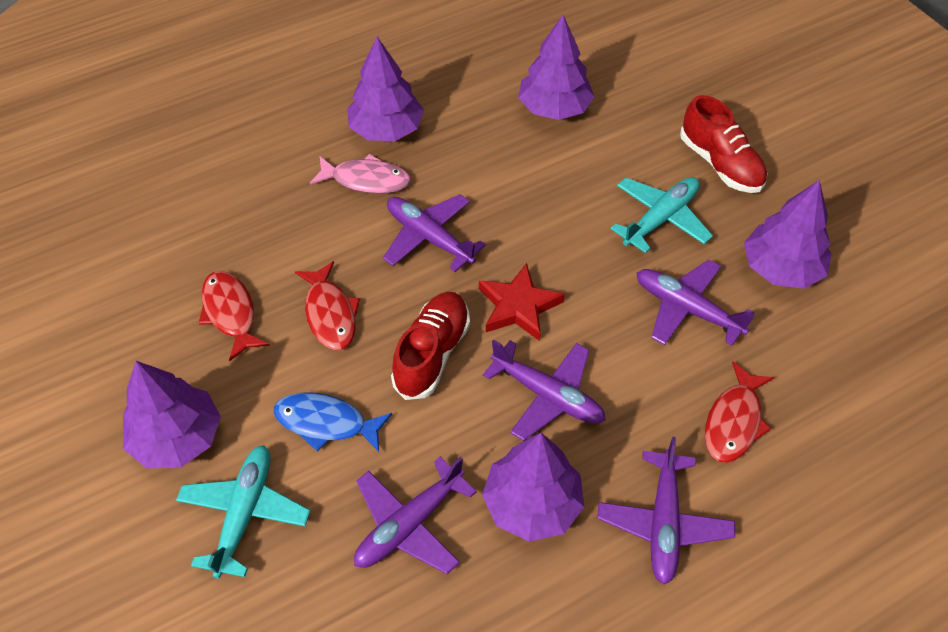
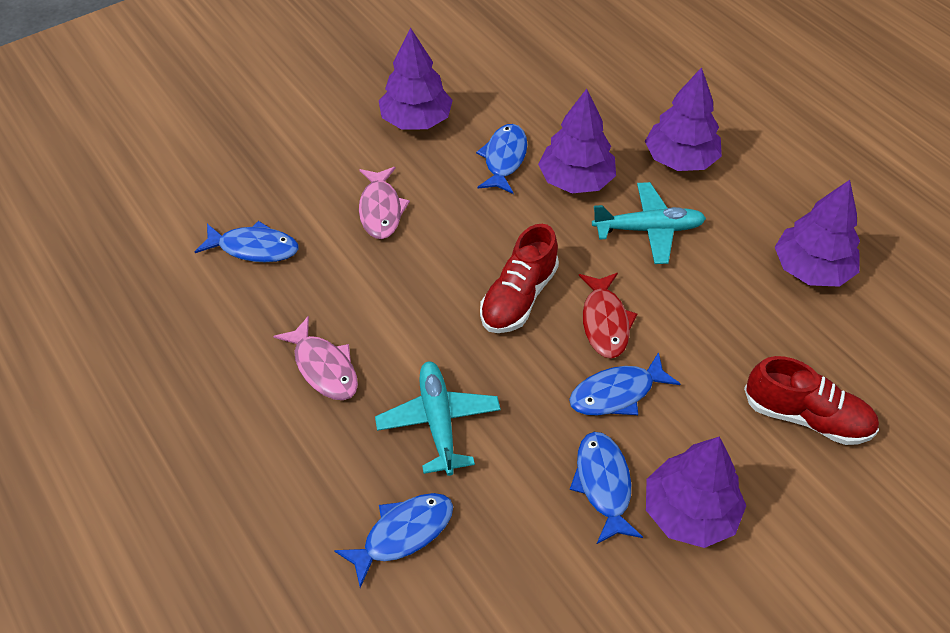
blue fish: [273,392,392,452] = 1 -> [195,221,299,262] [334,493,453,588] [476,124,527,194] [569,352,680,416] [570,432,643,544] = 5
pink fish: [310,154,411,194] = 1 -> [273,316,358,400] [359,167,410,239] = 2
purple plane: [354,457,477,574] [383,194,486,272] [483,340,606,441] [597,437,735,585] [637,260,754,346] = 5 -> none = 0
red fish: [199,271,270,362] [295,261,360,350] [705,361,774,463] = 3 -> [579,273,637,359] = 1
red star: [479,263,565,341] = 1 -> none = 0

